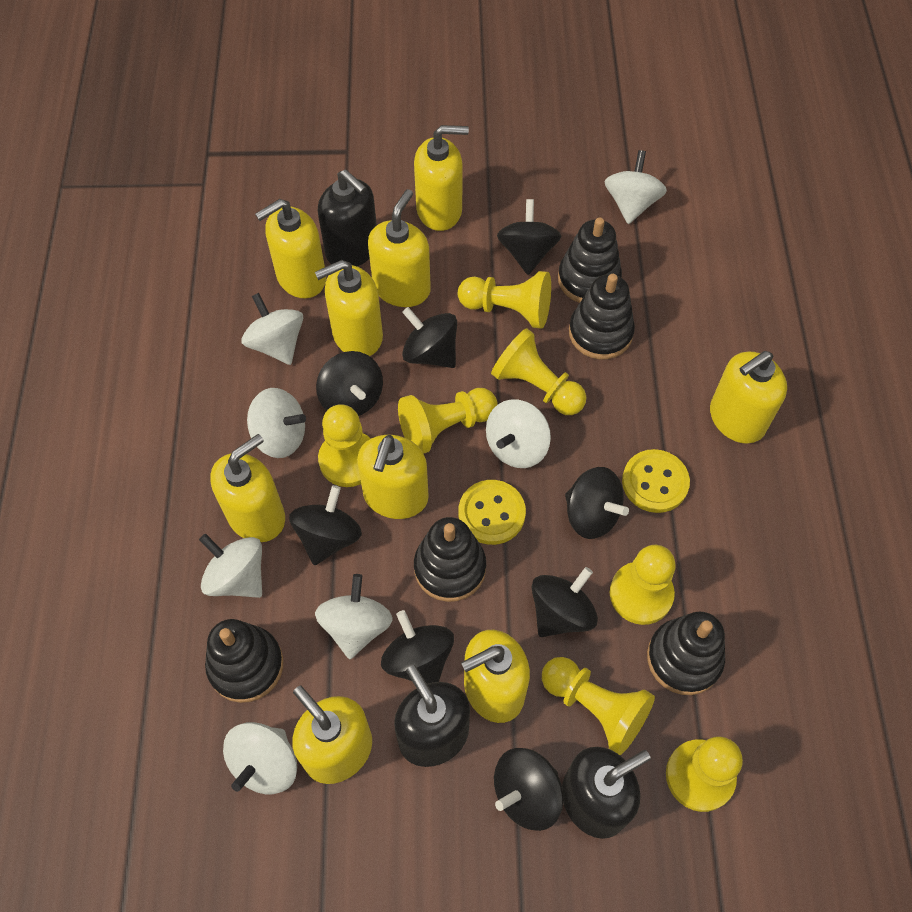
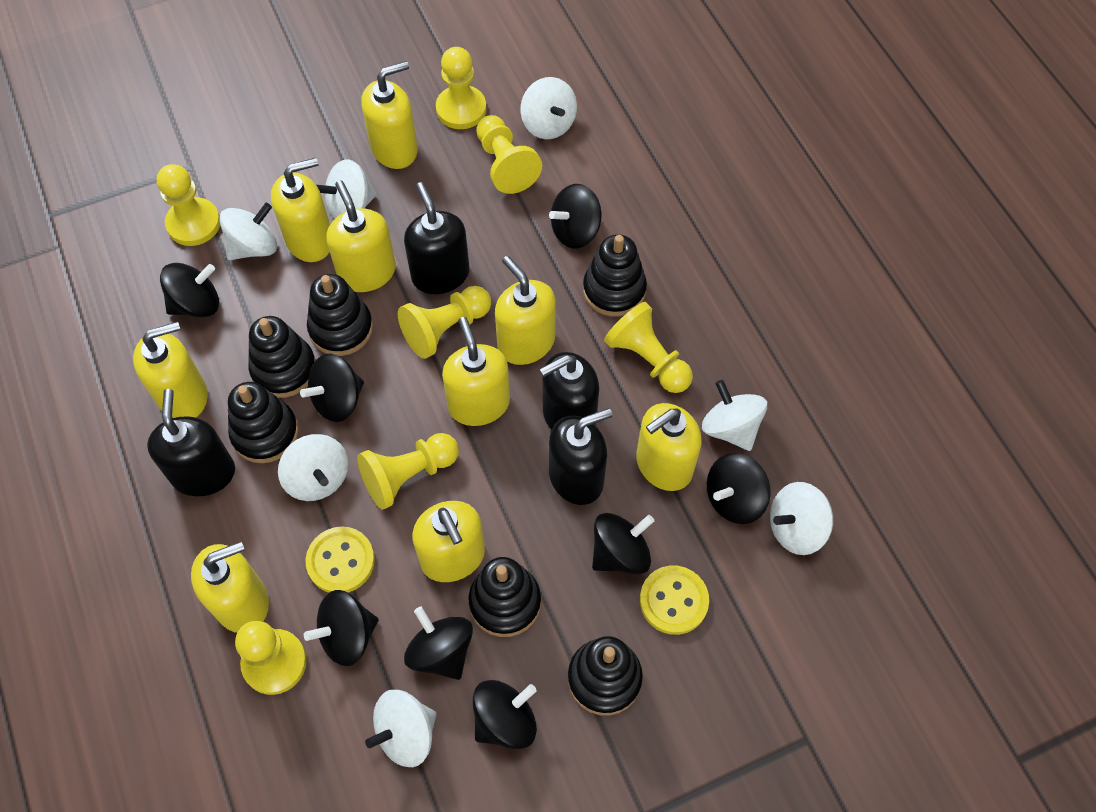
black soap dispenser: [318,169,377,266] [394,665,470,767] [562,747,651,839] = 3 -> [147,389,235,496] [404,182,470,294] [539,352,599,430] [549,408,613,505] = 4
black stacking toy: [205,619,283,703] [414,517,486,602] [558,218,622,303] [569,274,635,359] [647,612,725,695] = 5 -> [228,382,299,463] [248,316,316,398] [307,274,373,356] [469,557,541,637] [568,636,643,716] [583,234,647,317] = 6

